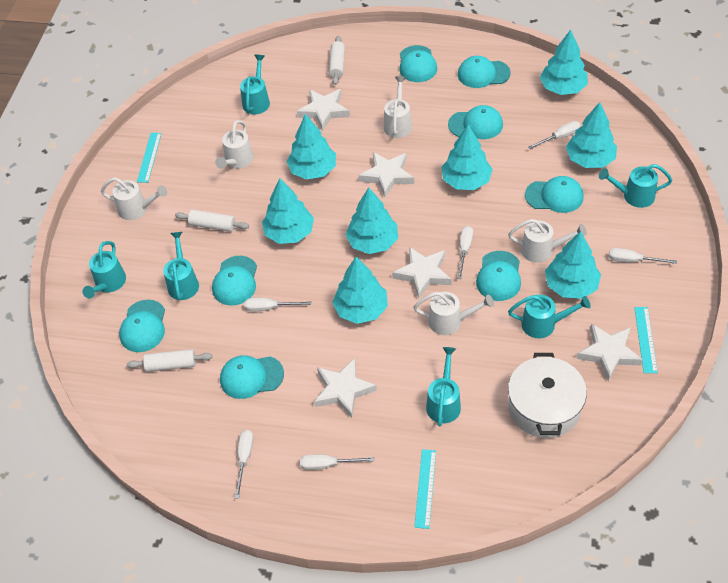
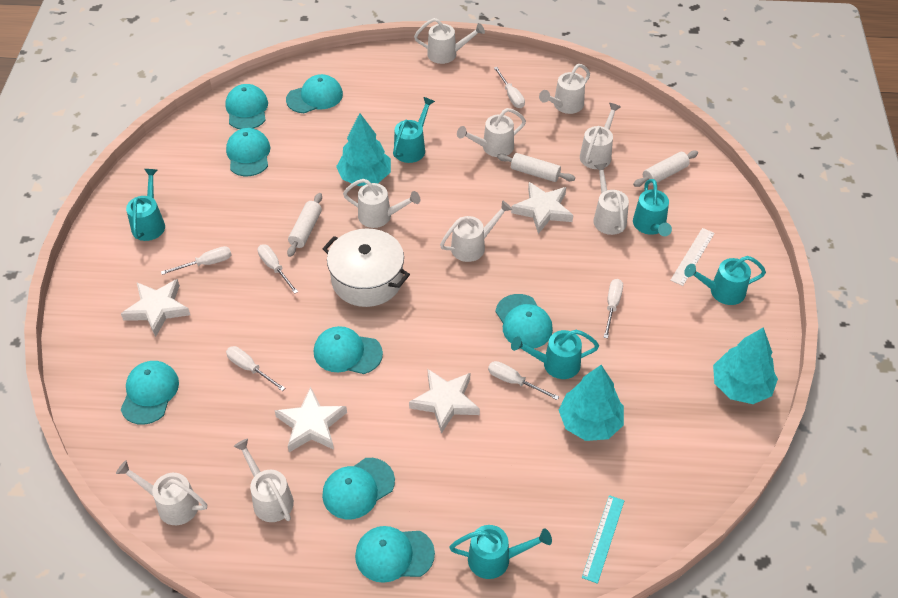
turquoise ruler: [137,133,162,183] [414,449,436,529] [634,307,658,373] = 3 -> [582,495,624,584] = 1
turquoise tree: [262,179,314,244] [286,114,336,180] [332,257,388,324] [345,187,398,254] [441,125,493,190] [540,29,588,95] [545,231,601,299] [566,102,617,168] = 8 -> [336,113,391,186] [559,365,624,441] [713,327,778,404] = 3
white ruler: none = 0 -> [670,228,715,286] = 1
white star: [297,89,350,131] [314,358,377,418] [359,152,414,197] [392,247,452,299] [577,323,643,381] = 5 -> [121,279,190,337] [275,387,347,452] [409,369,480,434] [511,182,573,234] = 4
white watering can: [101,177,167,220] [215,120,254,169] [384,76,412,138] [413,292,494,335] [508,219,587,263] = 5 -> [116,460,207,525] [233,438,294,522] [343,179,420,228] [414,18,485,64] [440,200,512,262] [457,108,526,157] [539,64,590,114] [580,103,621,169] [593,163,629,235] = 9

